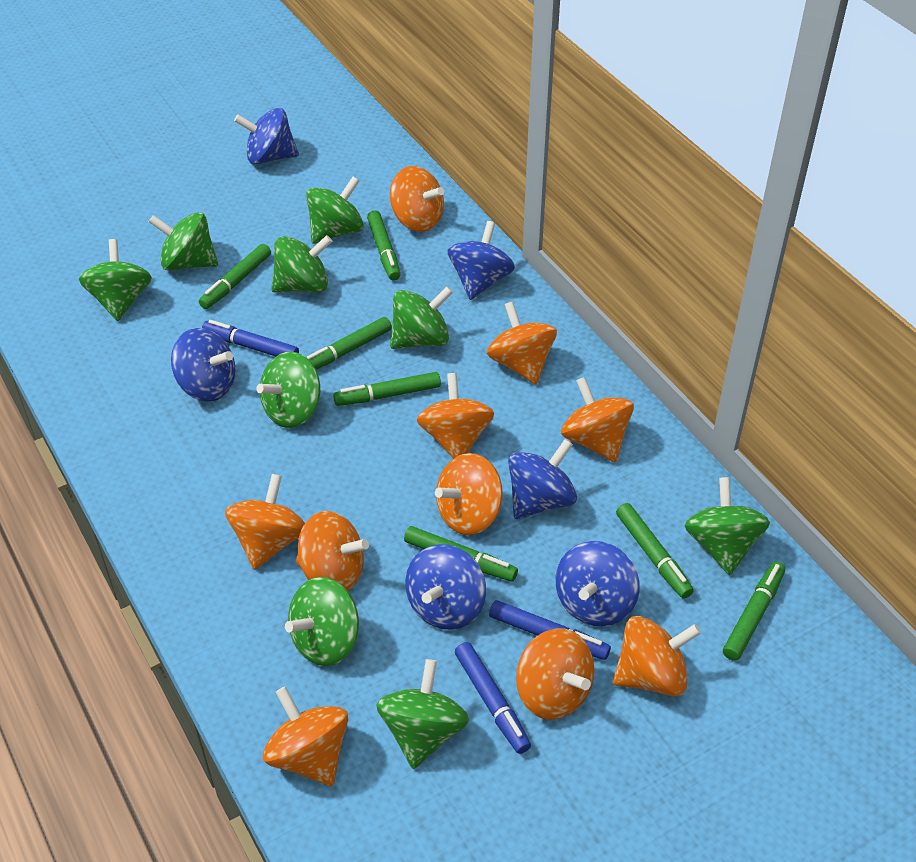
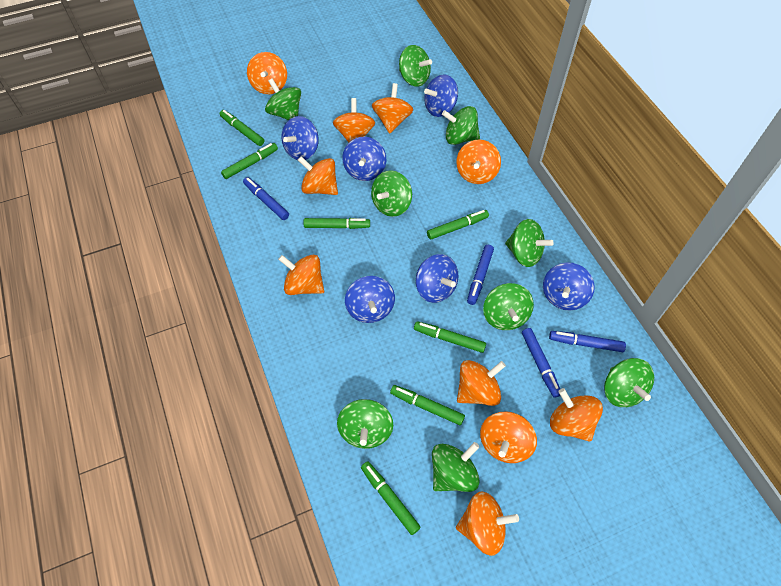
blue marker: [202,320,299,356] [455,642,531,754] [489,600,611,660] = 3 -> [243,177,289,220] [467,245,494,305] [522,328,560,398] [549,331,626,352] = 4

